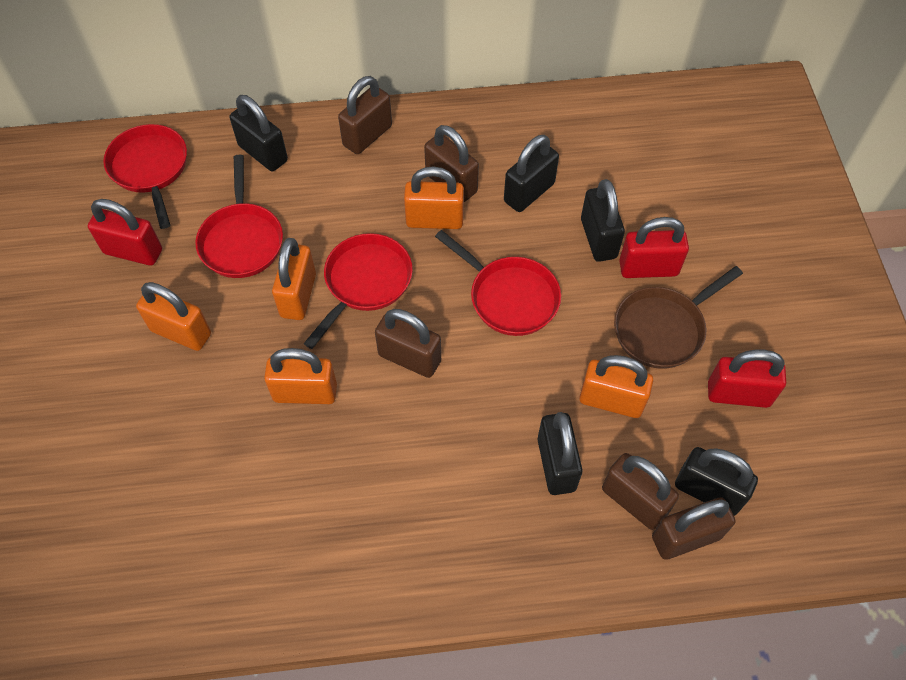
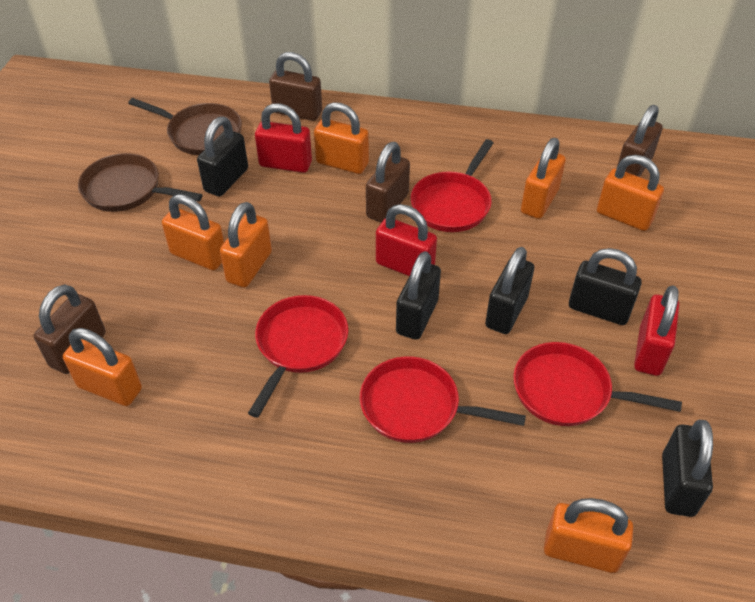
brown padlock: [338,76,392,154] [375,309,441,378] [424,125,479,202] [602,453,679,530] [652,497,736,560] = 5 -> [34,285,106,374] [269,52,322,121] [366,142,410,223] [616,105,663,177] = 4
brown pan: [614,266,743,369] = 1 -> [78,153,203,212] [128,98,242,155] = 2
orange padlock: [136,282,211,351] [264,348,337,404] [272,238,316,320] [404,166,464,229] [579,355,653,418] = 5 -> [63,328,142,406] [162,194,224,271] [220,202,272,288] [314,102,369,174] [521,138,566,219] [544,498,633,573] [597,155,664,231] = 7

